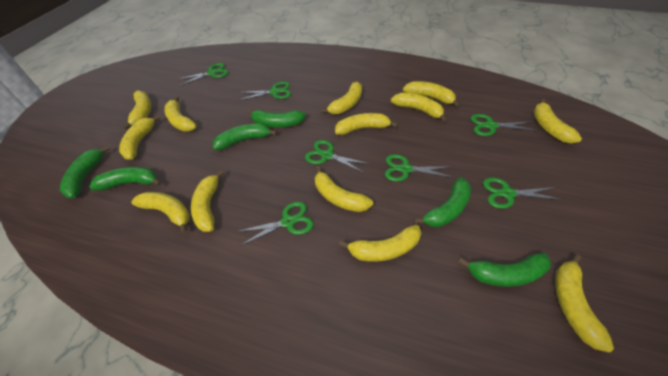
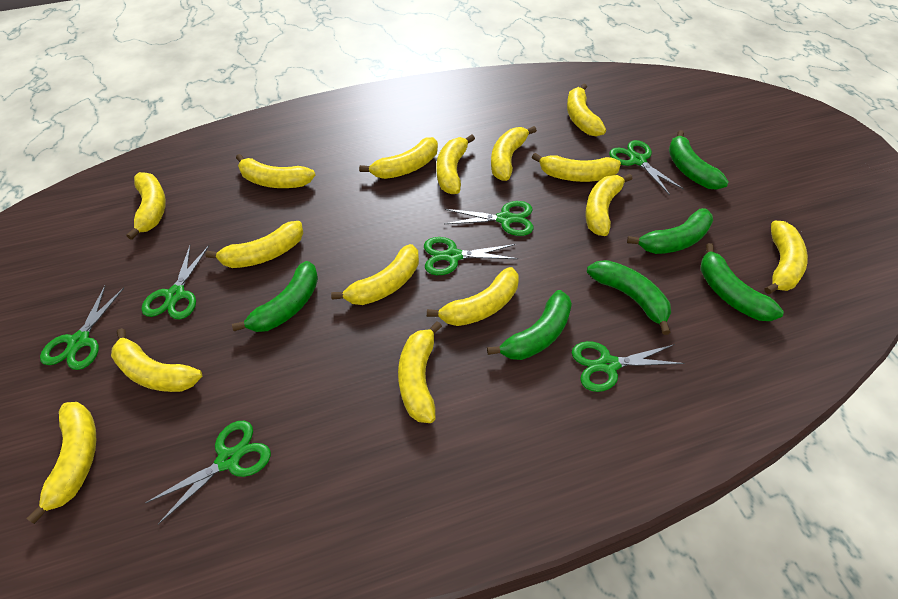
yellow banana: [119,115,161,160] [123,90,151,130] [131,192,190,234] [164,96,197,131] [191,170,224,232] [315,166,373,212] [321,82,362,114] [335,113,398,135] [339,225,422,262] [391,93,447,122] [403,81,460,107] [534,99,582,143] [555,254,614,352] = 13 -> [26,402,96,524] [111,328,202,392] [127,172,166,240] [205,221,303,268] [236,154,315,188] [331,244,419,305] [359,137,438,179] [398,321,442,423] [427,267,518,326] [436,134,475,194] [491,126,537,181] [532,153,621,182] [567,83,606,137] [585,174,633,236] [764,221,808,294] = 15

